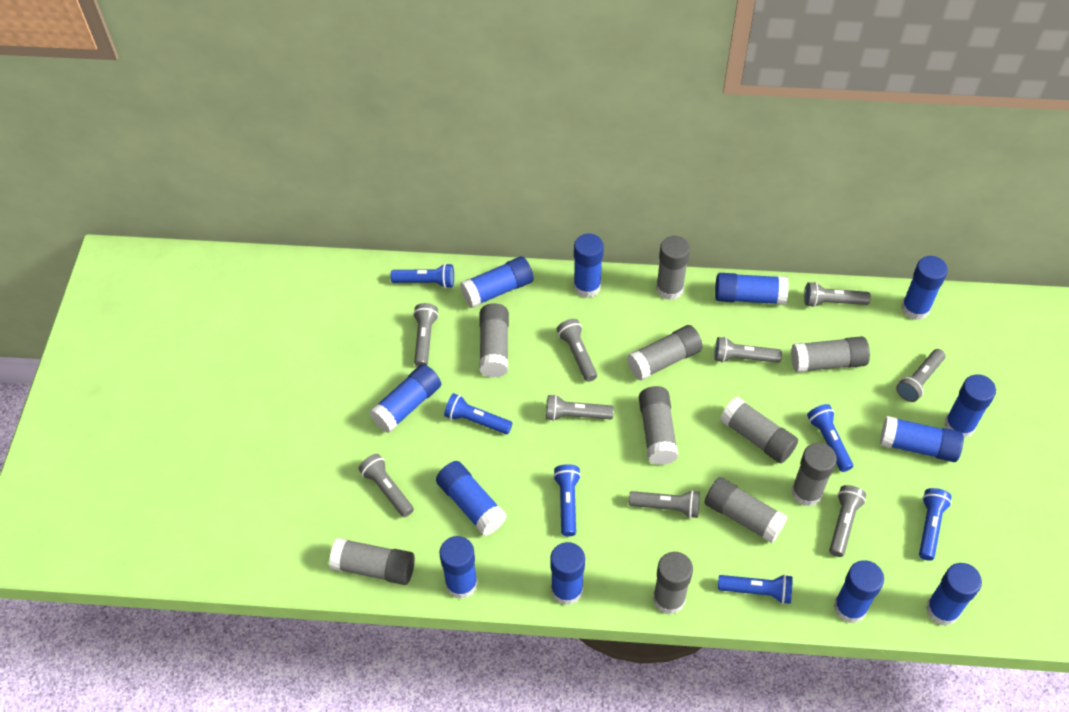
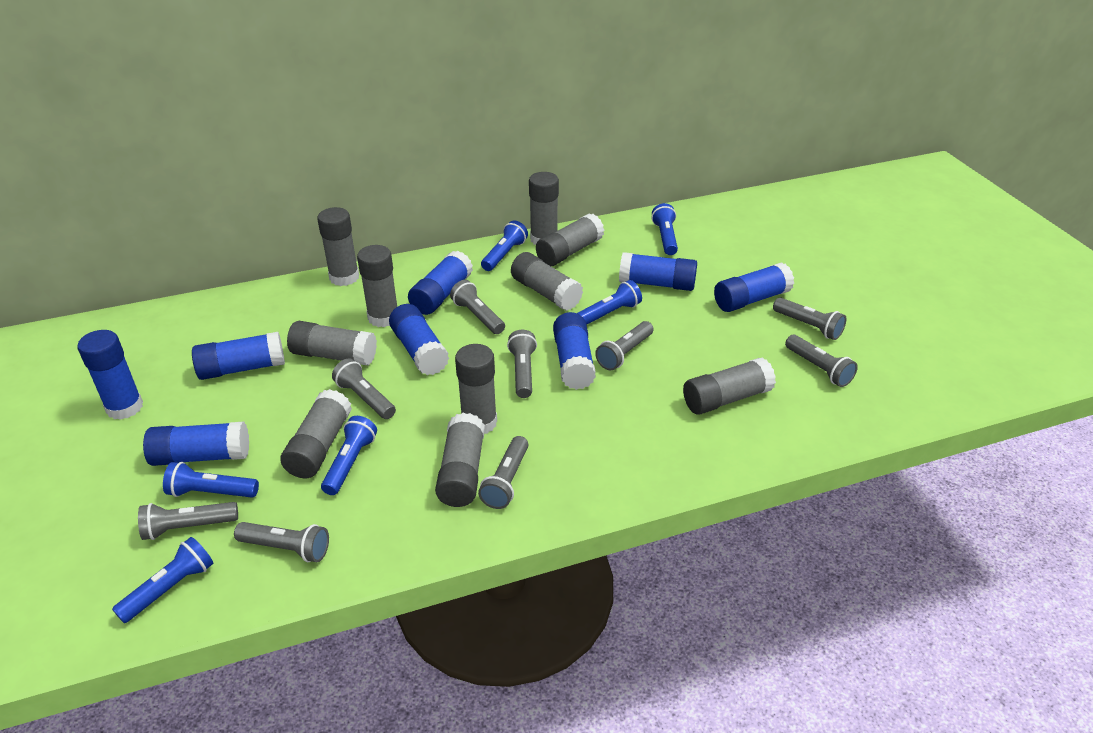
blue glue stick: [369,364,441,433] [436,461,507,536] [439,536,478,599] [460,256,533,308] [550,542,585,605] [573,234,604,298] [715,273,789,305] [834,560,884,623] [880,416,964,462] [901,256,948,320] [926,563,982,626] [944,374,996,438] = 12 -> [78,330,143,420] [143,422,249,466] [192,332,285,380] [389,304,449,375] [408,251,473,315] [553,312,596,390] [619,252,697,291] [714,262,794,312] = 8

